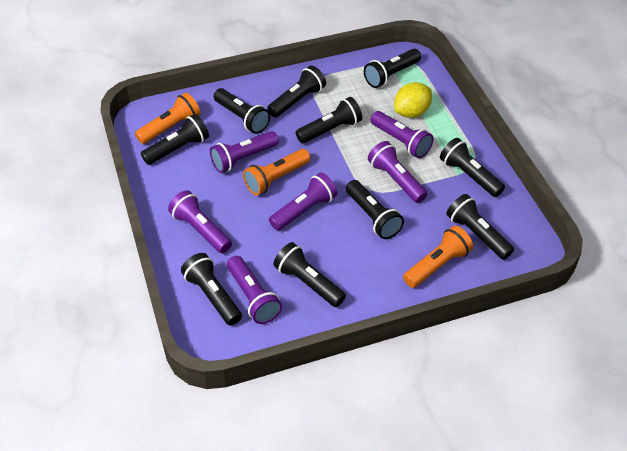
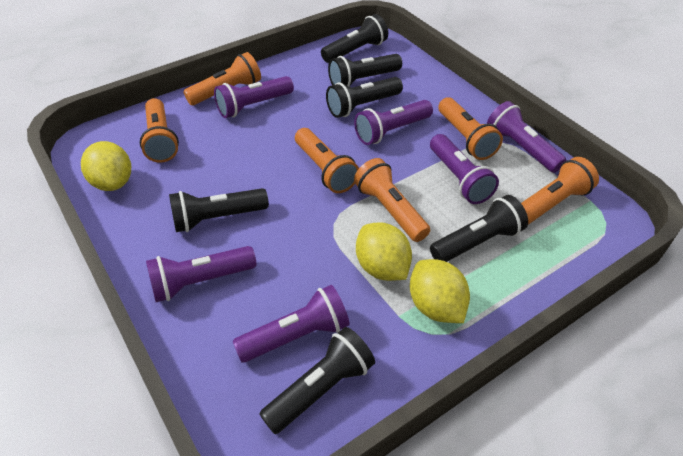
black flashlight: [141,114,209,165] [181,253,242,326] [214,88,270,134] [267,66,326,117] [273,242,346,307] [296,97,362,144] [346,180,404,239] [364,49,421,88] [440,138,505,197] [446,194,514,260] = 10 -> [169,188,269,232] [260,327,375,434] [321,14,388,63] [326,77,403,118] [328,54,402,86] [430,195,528,262] = 6
orange flashlight: [135,93,201,144] [243,149,311,195] [403,226,473,288] = 3 -> [140,98,179,163] [183,52,261,105] [295,128,359,193] [354,158,430,242] [438,97,503,160] [521,157,599,225] = 6
yellow lemon: [394,82,432,118] = 1 -> [81,141,131,191] [356,222,412,281] [410,259,470,323] = 3

